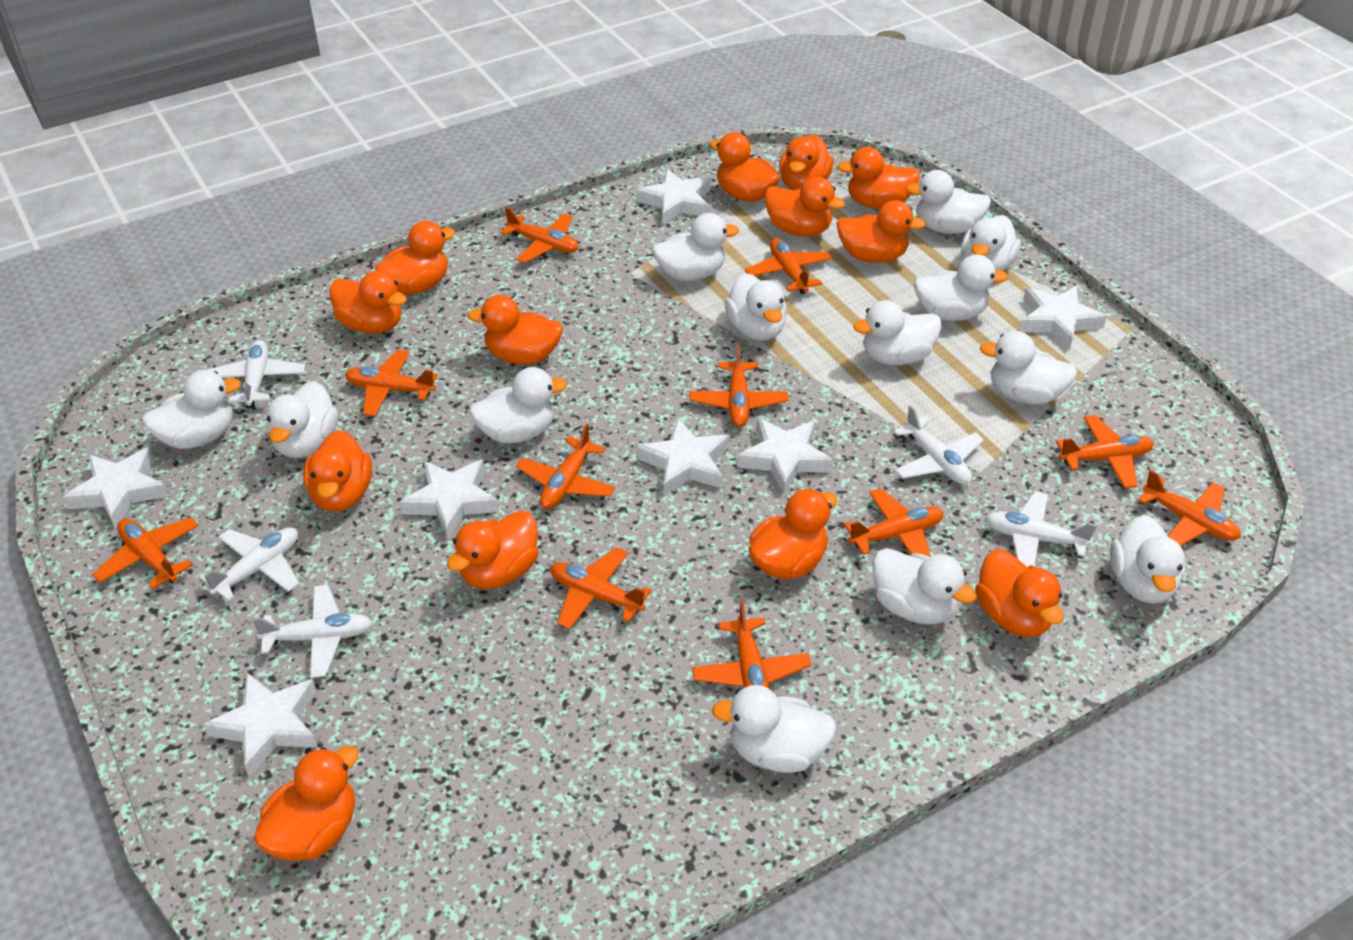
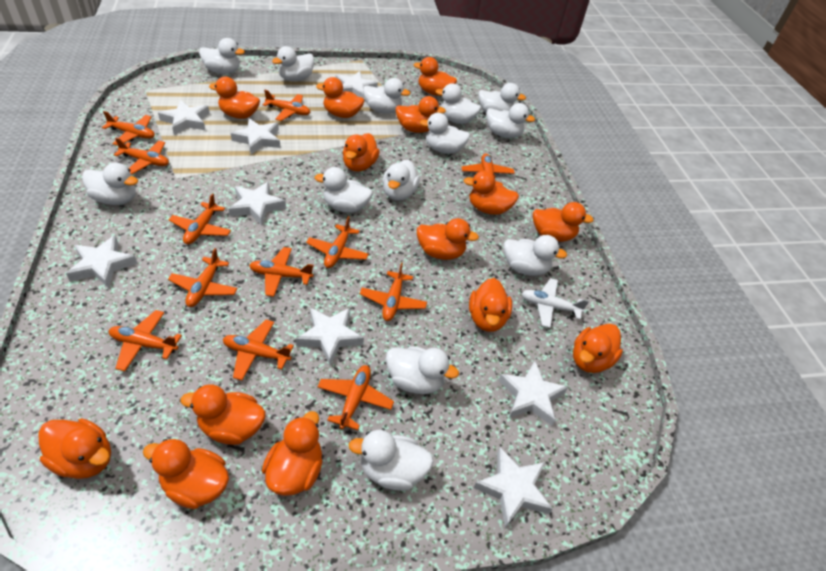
orange duck: [254,746,359,861] [303,430,372,512] [329,271,407,333] [375,221,455,295] [447,511,538,589] [467,295,563,364] [710,132,780,202] [749,489,837,579] [764,177,845,237] [779,135,834,190] [837,147,920,209] [837,200,926,263] [975,549,1064,637] = 13 -> [38,418,111,479] [143,439,229,509] [180,384,266,445] [209,77,260,119] [262,411,323,496] [316,77,364,118] [343,133,380,172] [396,96,446,133] [414,57,457,96] [417,218,479,260] [464,171,519,215] [469,278,512,332] [533,202,594,242] [573,323,623,373] = 14
orange plane: [92,517,199,589] [345,350,438,416] [500,207,579,263] [516,424,615,509] [550,547,652,629] [689,344,789,427] [692,601,811,689] [745,238,832,294] [844,488,944,557] [1056,415,1154,488] [1138,470,1241,546] = 11 -> [102,111,155,146] [109,310,182,371] [114,138,169,175] [168,248,237,307] [169,193,231,245] [223,320,294,381] [249,247,314,297] [263,90,310,121] [306,216,369,268] [317,365,394,430] [360,262,427,321] [461,153,515,185] = 12
white plane: [200,527,299,601] [207,340,305,407] [252,585,373,678] [893,405,984,485] [985,491,1097,567] = 5 -> [521,278,589,328] = 1
white star: [63,447,169,528] [203,673,317,777] [399,459,500,539] [636,169,711,224] [637,418,730,495] [737,418,833,494] [1020,286,1107,350] = 7 -> [66,235,138,288] [158,100,210,135] [229,182,286,225] [231,118,280,154] [296,308,364,365] [336,71,378,98] [474,447,553,528] [498,361,568,426] = 8

